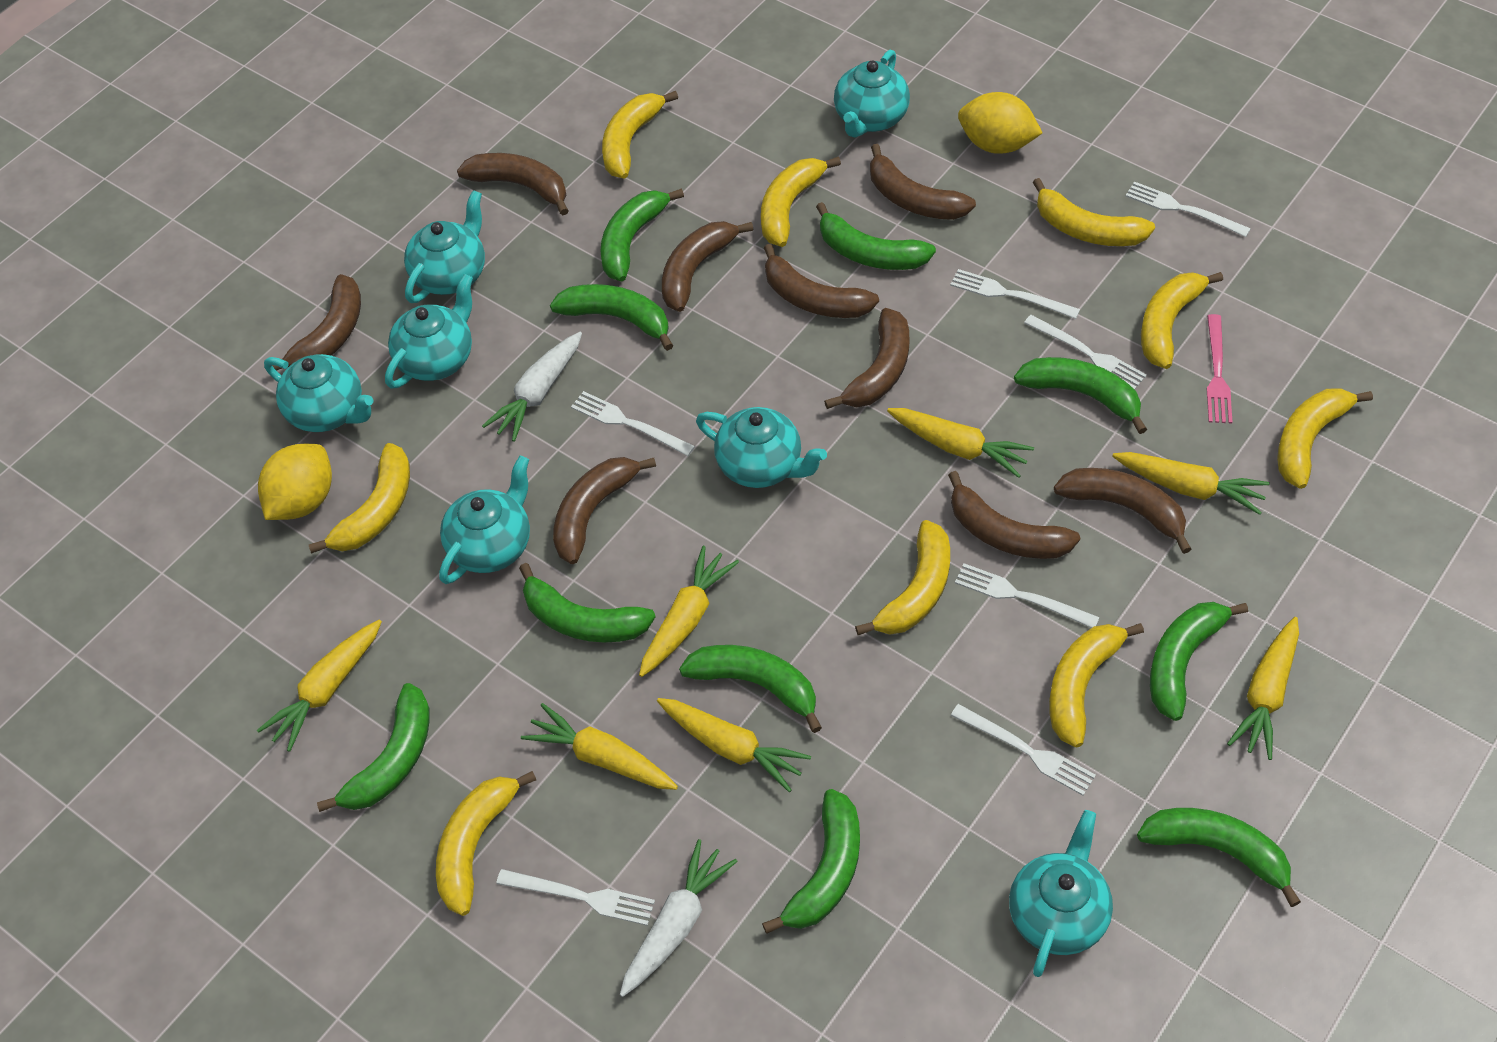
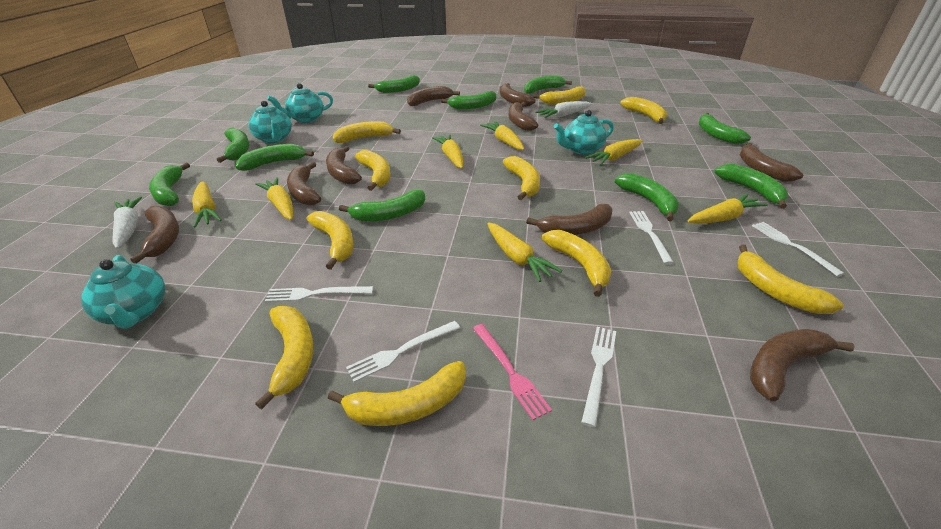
turquoise teapot: [264,354,373,432] [385,274,473,388] [404,190,485,303] [439,456,530,584] [696,407,827,488] [834,50,910,138] [1009,810,1113,977] = 7 -> [81,255,166,329] [249,101,292,143] [267,83,333,123] [554,110,614,155] = 4
white fork: [496,869,655,926] [571,391,695,456] [950,269,1080,319] [951,704,1096,796] [955,563,1100,628] [1024,315,1147,390] [1126,182,1251,237] = 7 -> [265,286,373,302] [346,321,460,382] [581,327,616,427] [629,211,674,264] [752,222,844,277] = 5
yellow banana: [308,443,410,553] [436,771,536,916] [602,91,678,179] [761,157,841,247] [855,520,950,635] [1032,178,1155,246] [1049,623,1144,747] [1141,272,1223,369] [1277,388,1373,489] = 9 -> [255,306,314,409] [307,211,354,270] [328,361,466,426] [333,121,401,143] [355,150,391,191] [503,156,540,200] [533,86,586,105] [542,230,611,297] [620,97,667,124] [737,244,844,314] = 10
yellow lemon: [258,444,332,520] [958,92,1042,154] = 2 -> none = 0

